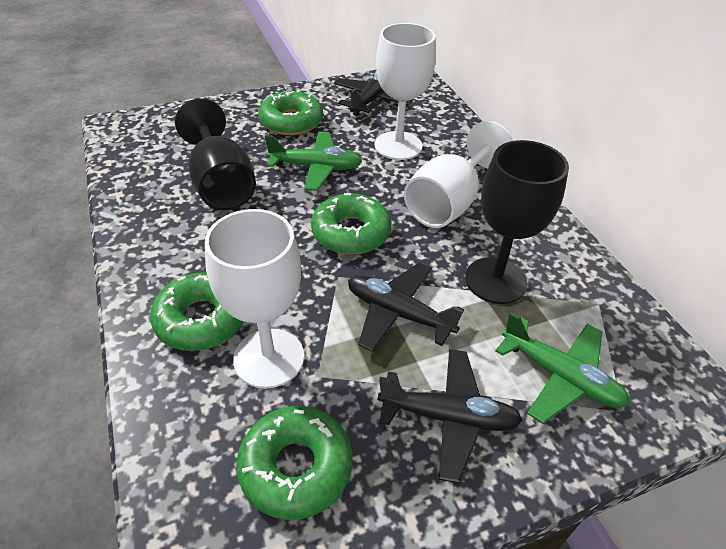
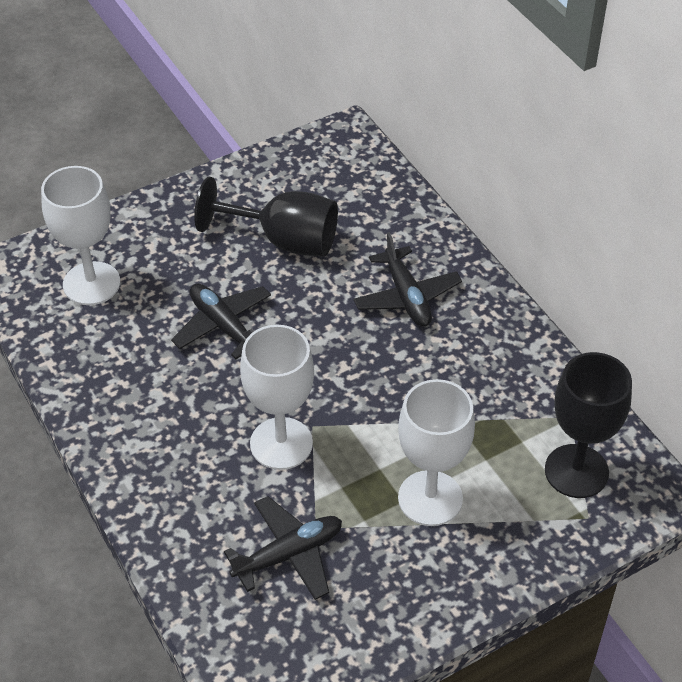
green donut: [150,272,244,351] [236,406,353,520] [258,90,323,135] [311,193,391,255] = 4 -> none = 0
green plane: [265,132,362,191] [496,312,630,424] = 2 -> none = 0

